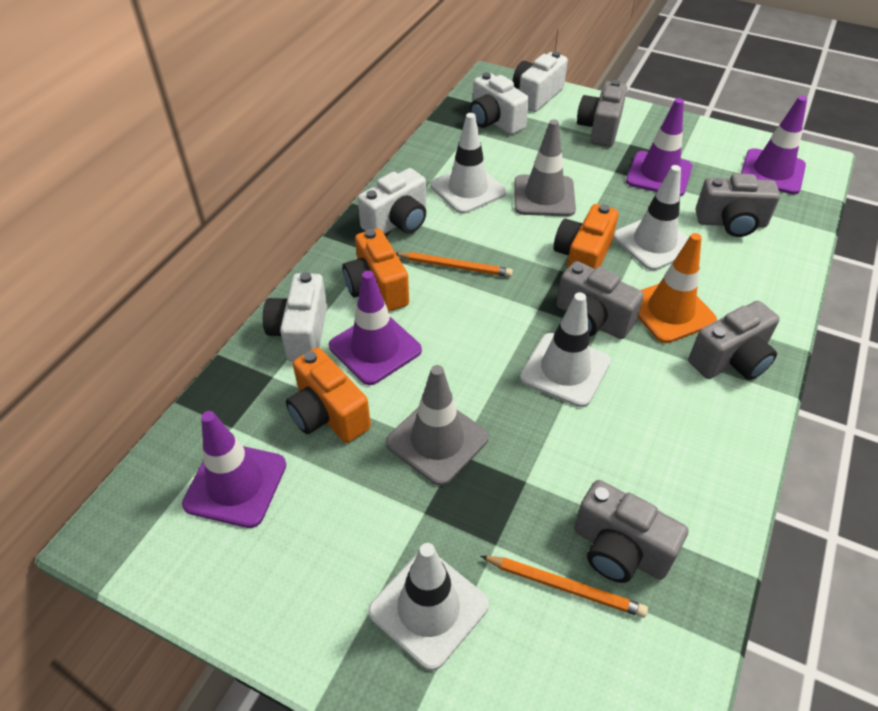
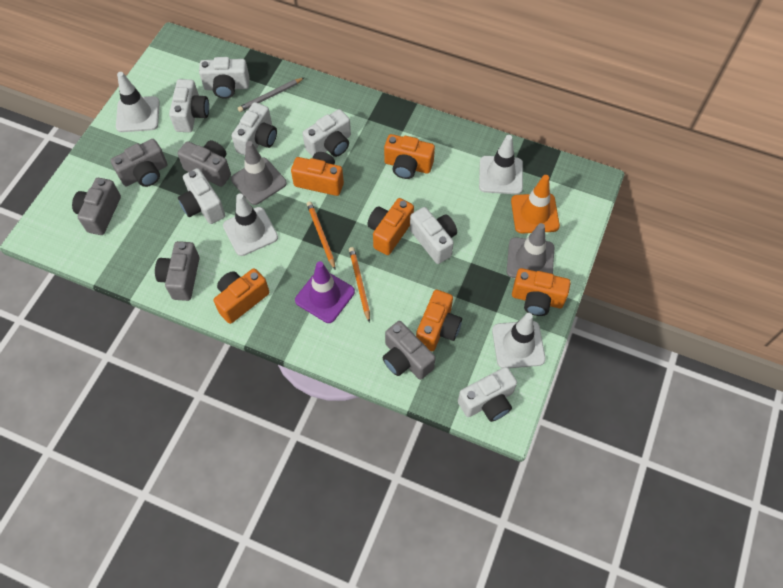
grey pencil: none = 0 -> [238,78,304,112] = 1
orange camera: [286,348,371,443] [342,228,409,312] [553,204,618,270] = 3 -> [213,268,269,324] [291,152,344,196] [367,198,414,255] [384,134,435,179] [416,290,462,351] [512,268,571,316] = 6
purple traffic cone: [182,411,286,528] [329,271,422,385] [626,98,693,196] [741,96,807,194] = 4 -> [295,261,355,323] = 1
white camera: [263,272,327,362] [357,168,426,234] [470,72,529,135] [513,51,568,112] = 4 -> [169,79,209,132] [178,168,225,224] [199,57,250,99] [232,102,277,155] [303,109,351,157] [410,207,457,264] [458,367,517,422] = 7

